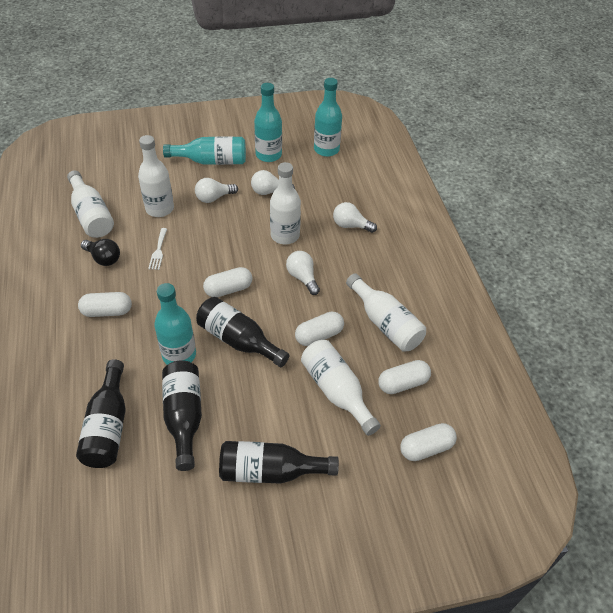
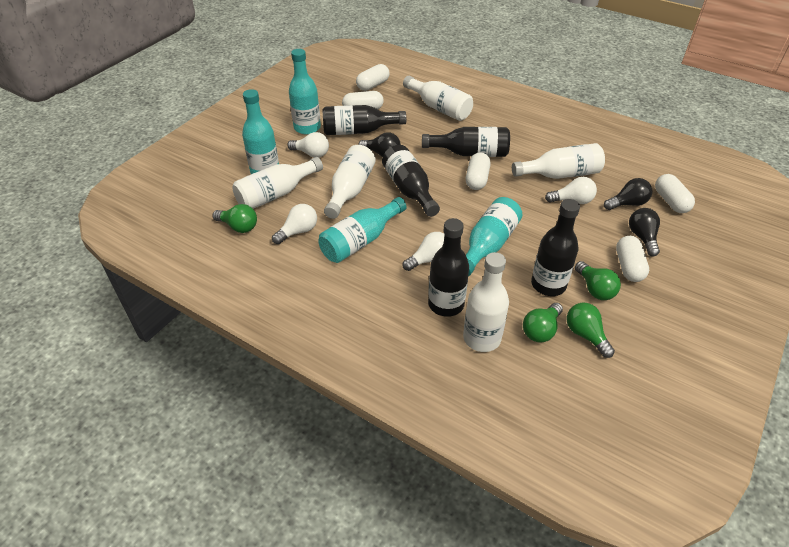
black bottle: [76,359,126,468] [162,360,202,471] [196,297,289,367] [219,441,339,484] = 4 -> [322,105,406,135] [382,145,440,217] [422,127,510,157] [428,218,469,317] [531,199,580,296] = 5
black light bulb: [81,239,120,266] = 1 -> [358,132,401,157] [604,178,652,210] [629,208,660,257] = 3
green light bulb: none = 0 -> [212,204,257,233] [523,303,563,343] [567,303,615,358] [575,261,621,300] = 4
white fork: [148,228,167,270] = 1 -> none = 0

